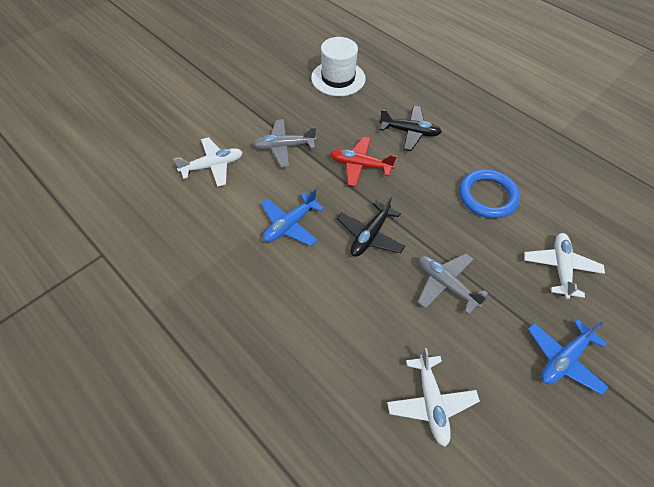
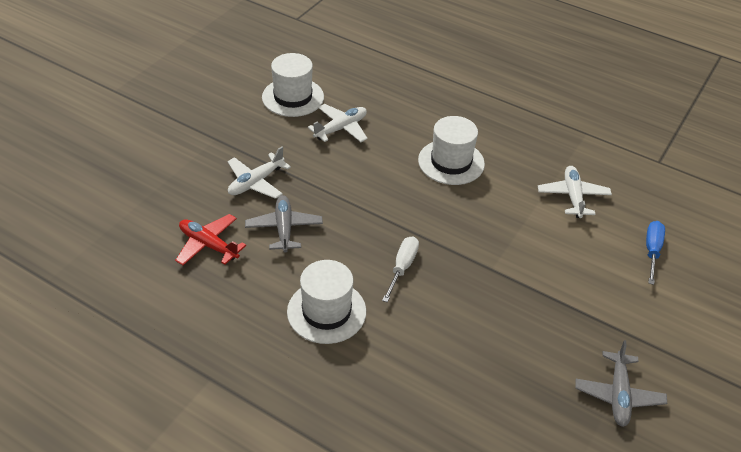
black plane: [337,195,405,257] [379,106,442,151] = 2 -> none = 0
blue plane: [261,189,324,246] [528,319,609,395] = 2 -> none = 0
blue ring: [459,169,520,218] = 1 -> none = 0
blue screwdriver: none = 0 -> [646,221,665,285] = 1
white hat: [311,37,366,96] = 1 -> [262,53,324,117] [287,260,366,344] [418,116,485,185] = 3
white screwdriver: none = 0 -> [382,236,419,302] = 1

